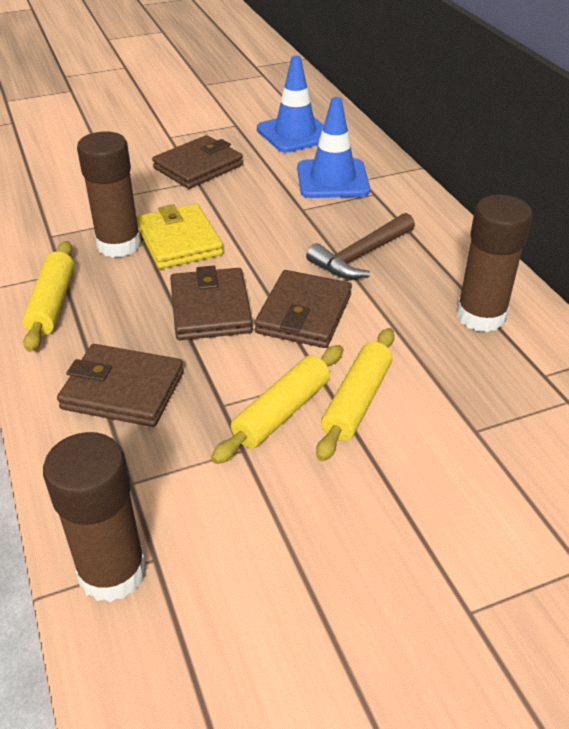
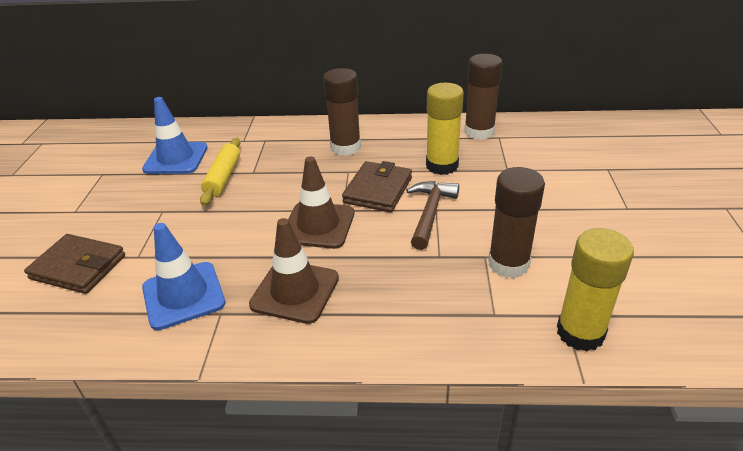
brown traffic cone: none = 0 -> [249,218,339,324] [288,156,355,249] = 2
brown wallet: [57,344,184,427] [152,135,243,189] [170,266,253,340] [255,270,352,348] = 4 -> [24,234,125,294] [342,161,412,212] = 2
yellow glue stick: none = 0 -> [426,83,464,175] [557,228,634,352] = 2
yellow rolling pin: [22,241,74,352] [211,345,343,464] [316,328,395,461] = 3 -> [200,138,240,206] = 1
yellow wallet: [136,203,223,269] = 1 -> none = 0

